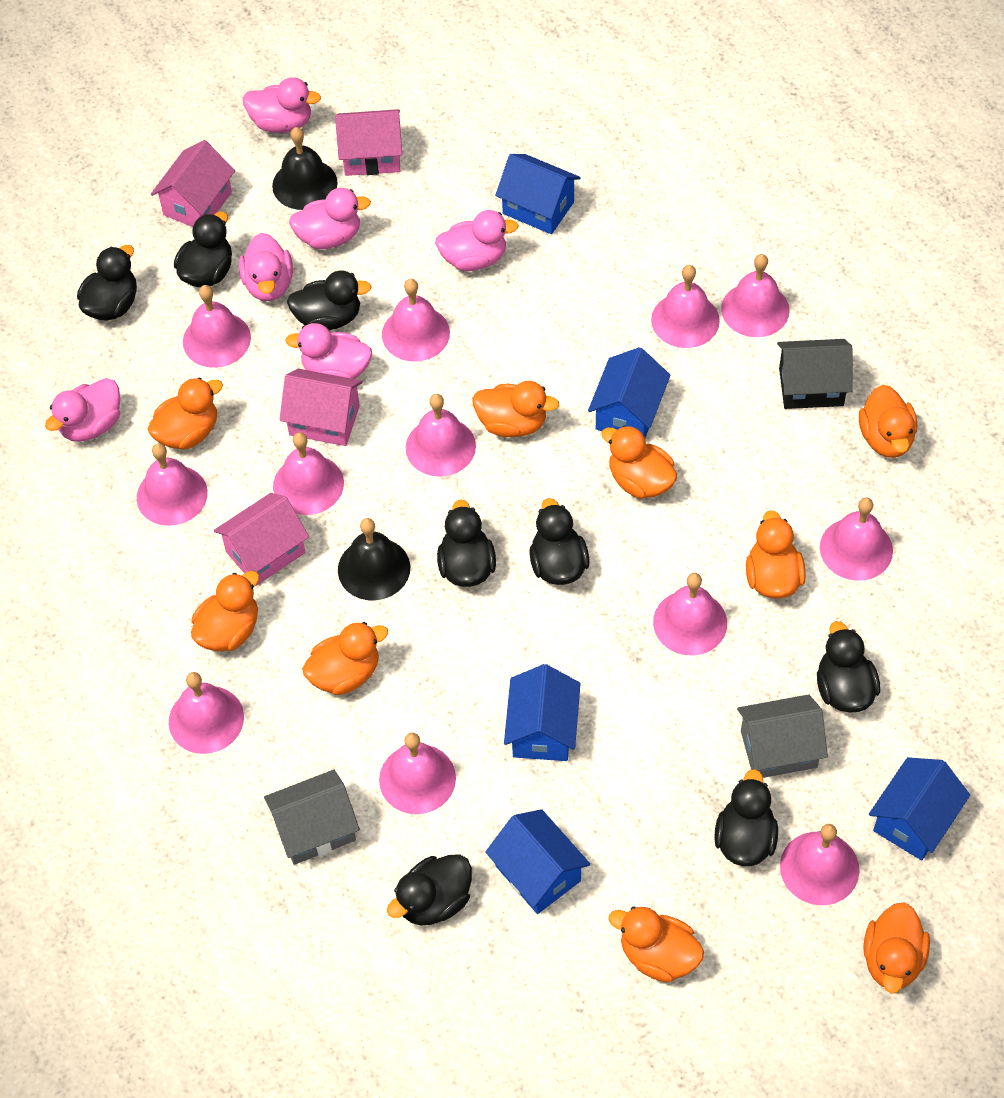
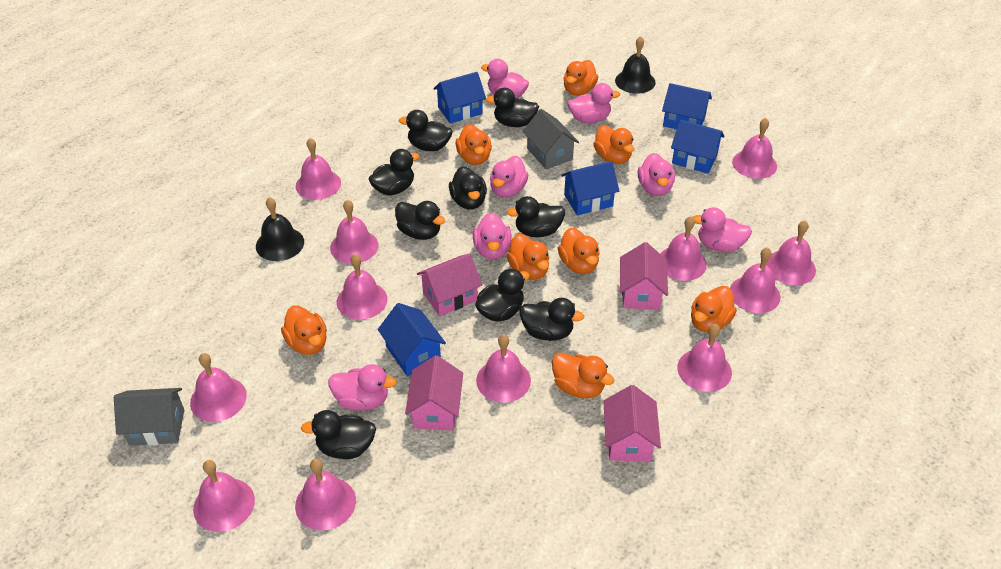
black duck: [77,245,137,321] [174,212,232,287] [287,270,372,331] [387,854,472,926] [437,500,496,587] [529,498,590,585] [714,769,778,866] [817,621,880,712] = 8 -> [301,410,376,459] [368,149,419,196] [395,201,445,240] [399,110,452,151] [449,166,487,210] [475,269,530,322] [486,88,539,127] [507,196,565,237] [519,298,584,341] = 9
black house: [777,339,853,409] = 1 -> none = 0
orange duck: [148,377,223,450] [191,571,259,651] [302,622,388,695] [472,381,559,437] [601,425,677,499] [608,907,704,983] [746,510,806,599] [859,385,917,458] [863,902,930,994] = 9 -> [281,305,327,355] [455,124,492,165] [507,234,549,280] [552,353,614,398] [558,227,600,274] [564,60,598,96] [593,125,634,164] [691,286,737,332] = 8
pink duck: [45,378,120,442] [239,233,293,301] [243,77,321,133] [285,323,372,379] [289,188,371,249] [435,210,519,271] = 6 -> [328,364,397,411] [473,213,512,260] [481,59,529,98] [490,156,528,198] [568,83,620,123] [638,153,675,196] [693,207,752,252] = 7

